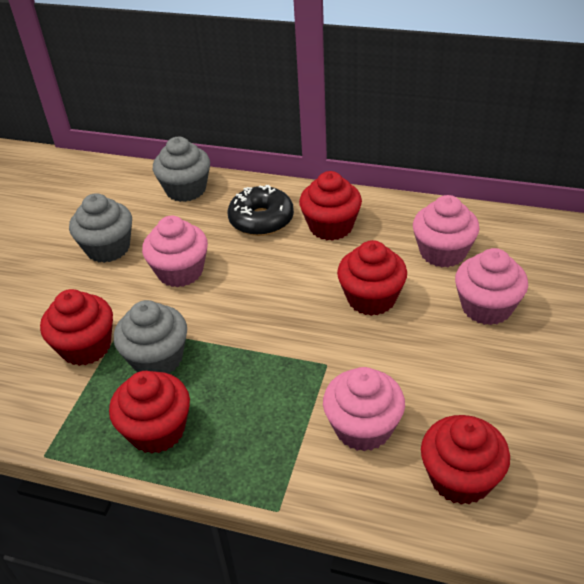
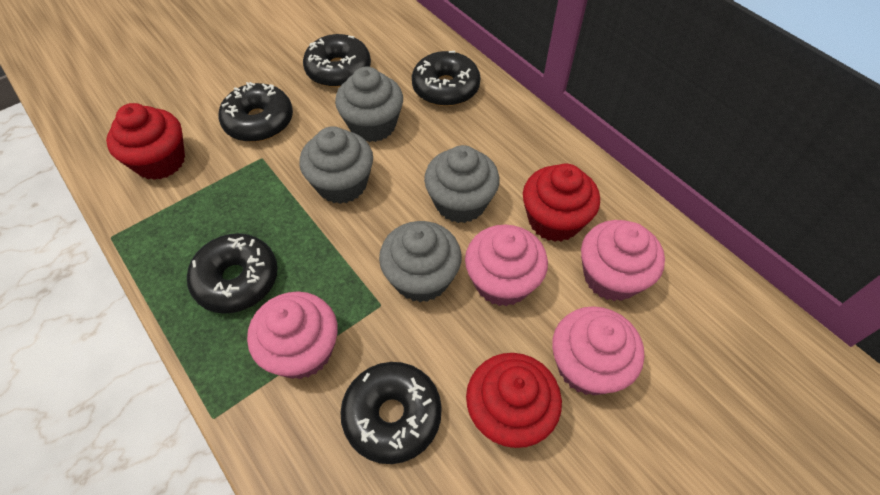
black donut: [228,185,294,236] = 1 -> [187,233,278,314] [219,82,293,142] [303,34,371,87] [340,362,442,464] [412,51,481,106] = 5
grey cupcake: [69,193,132,263] [114,300,187,374] [153,137,210,202] = 3 -> [299,126,373,204] [335,66,403,142] [379,221,462,302] [424,145,499,223] = 4
red cupcake: [40,289,113,366] [109,371,190,454] [299,171,362,241] [337,240,407,316] [421,415,510,505] = 5 -> [106,103,185,180] [466,353,562,448] [523,164,600,242] = 3

